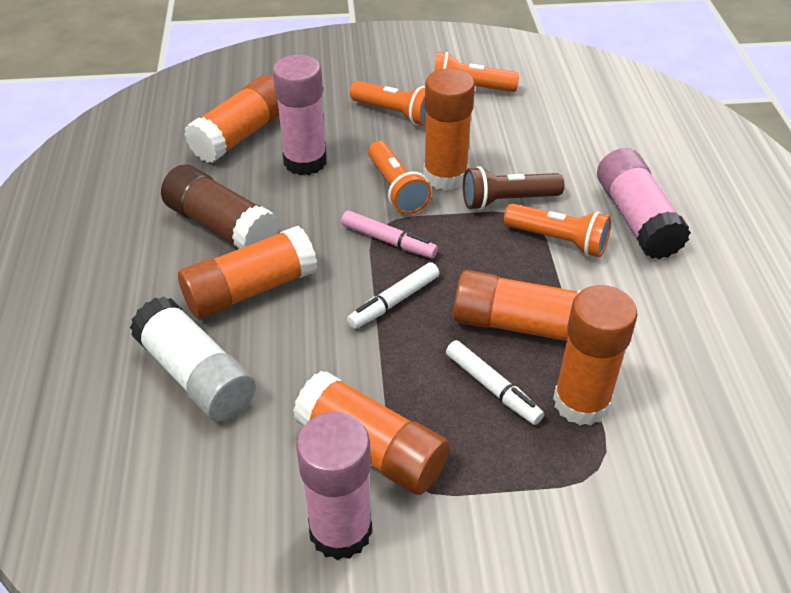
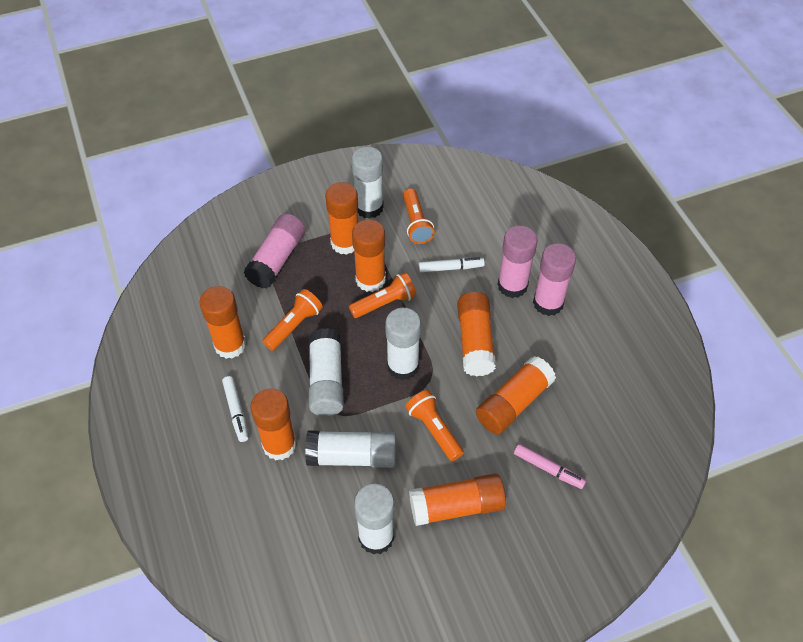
brown flashlight: [463,166,564,210] = 1 -> none = 0
brown glue stick: [161,165,279,249] = 1 -> none = 0
orange glue stick: [178,226,317,319] [184,75,279,163] [293,371,450,495] [423,68,475,191] [453,270,580,341] [553,285,638,425] = 6 -> [200,286,246,359] [250,389,296,460] [325,182,358,255] [352,220,386,292] [409,473,506,526] [457,292,496,377] [476,356,556,435] = 7
white glue stick: [130,296,256,422] = 1 -> [305,430,396,468] [309,328,344,416] [352,146,384,219] [354,484,395,555] [385,308,421,380] = 5

